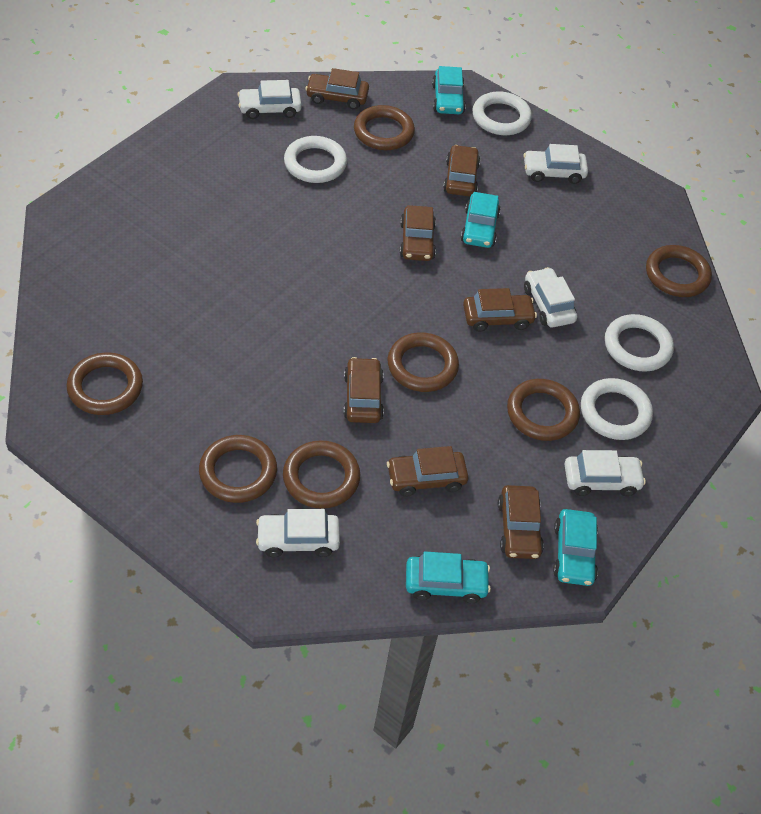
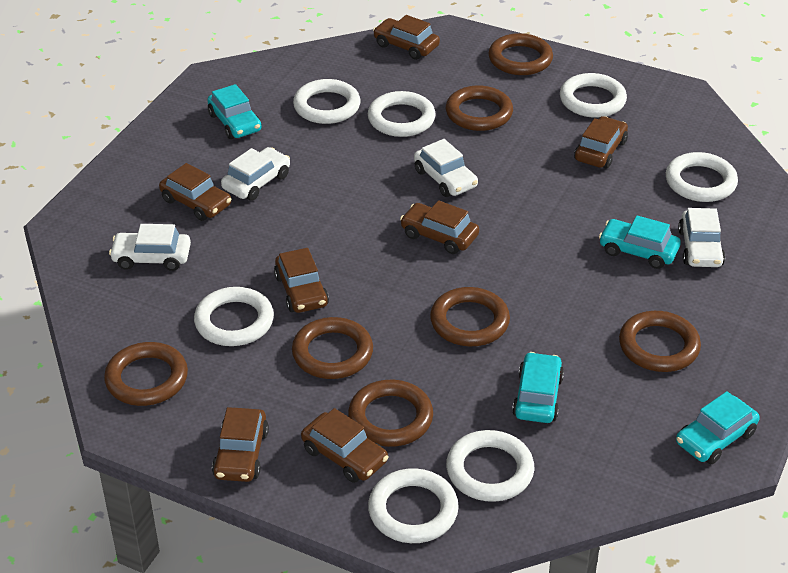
white car: [237,80,302,119] [256,509,340,557] [523,144,588,184] [524,267,577,327] [564,450,646,496] = 5 -> [109,224,191,271] [221,147,290,201] [414,139,478,197] [678,208,725,267] = 4
white ring: [284,136,347,183] [472,91,532,135] [581,378,653,440] [605,314,674,372] = 4 -> [194,287,274,346] [293,79,360,124] [368,91,436,137] [368,468,459,543] [446,430,534,502] [560,73,627,118] [666,152,738,202] = 7

